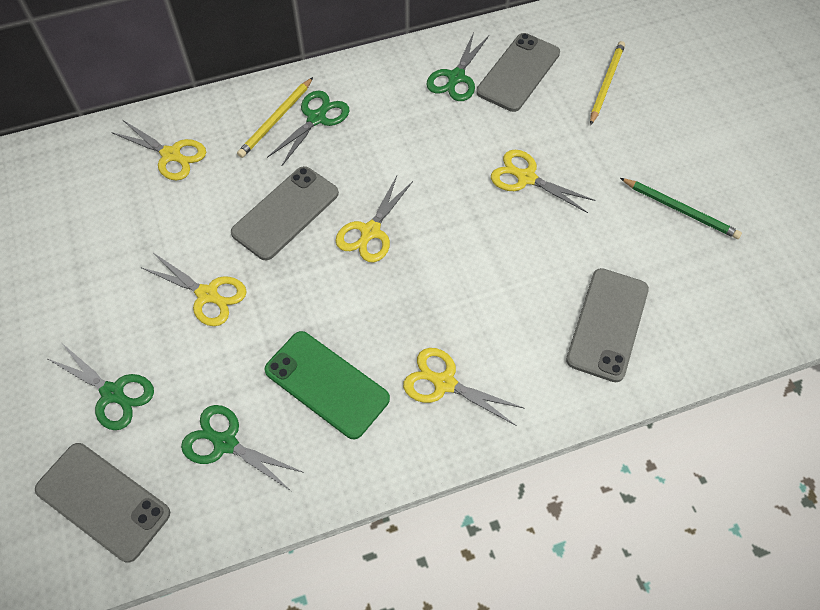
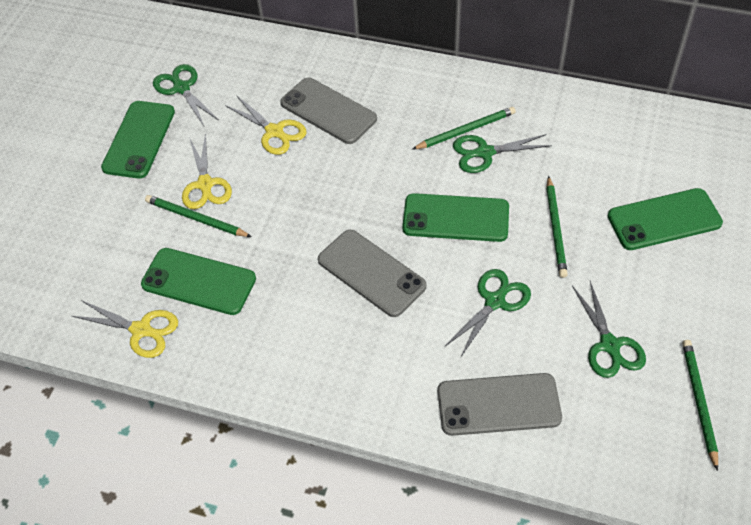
green pencil: [620,178,742,239] = 1 -> [145,195,252,237] [413,107,516,149] [546,176,568,278] [682,340,718,471] = 4
green phone: [264,331,390,439] = 1 -> [101,101,175,179] [141,248,256,315] [402,193,509,242] [608,188,723,250] = 4
grey phone: [35,443,170,563] [231,166,339,260] [476,33,560,112] [566,268,649,382] = 4 -> [280,78,377,144] [318,230,427,317] [438,373,562,436] = 3
yellow pencil: [237,77,313,158] [590,41,625,125] = 2 -> none = 0
yellow scissors: [111,120,206,181] [141,253,247,326] [336,176,413,262] [403,348,525,426] [491,150,596,213] = 5 -> [72,300,178,358] [182,133,232,209] [225,95,307,155] = 3

